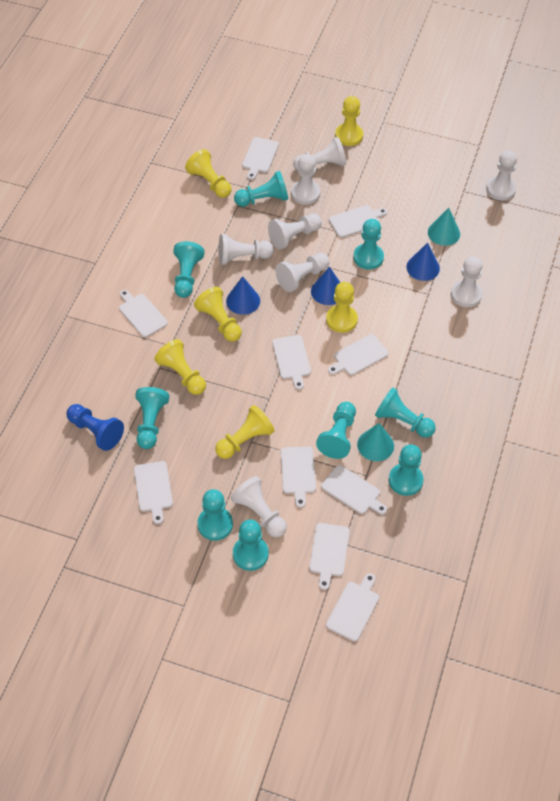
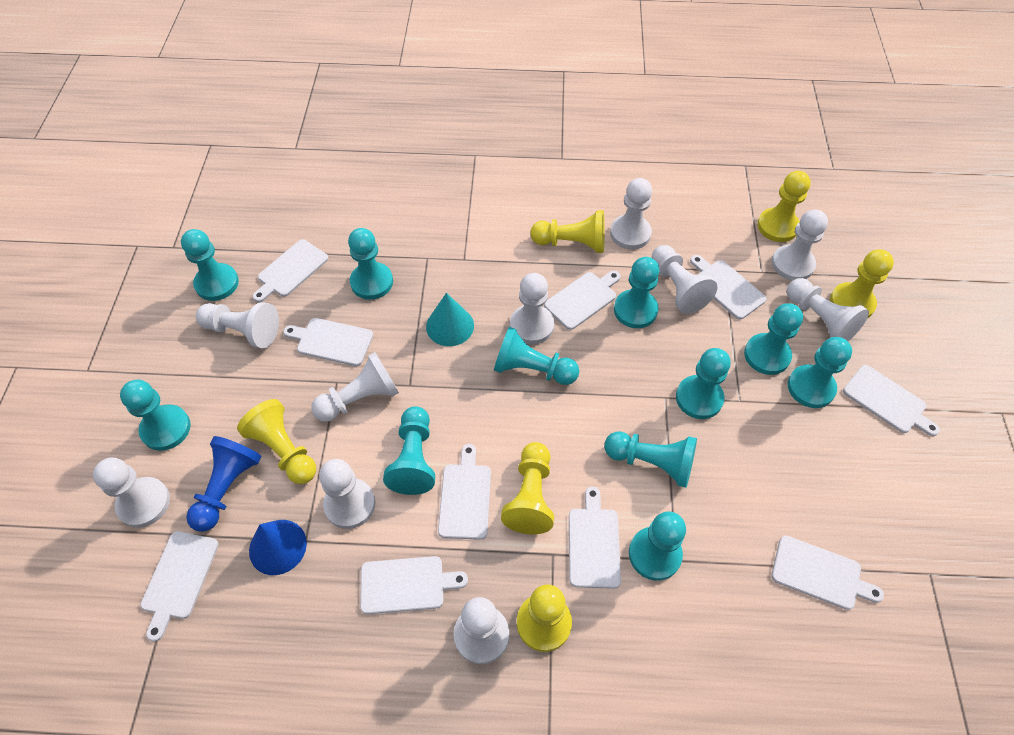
blue cone: [226,276,260,315] [311,267,340,305] [406,243,440,281] = 3 -> [249,520,307,575] = 1
turquoise cone: [357,423,394,461] [428,208,460,246] = 2 -> [426,293,474,346] = 1
turquoise pawn: [135,387,169,449] [173,241,205,298] [197,489,233,541] [233,519,269,571] [234,171,288,207] [316,402,356,459] [353,219,384,270] [375,387,436,438] [389,444,424,496] = 9 -> [120,380,191,451] [181,229,239,301] [348,228,393,300] [383,406,435,495] [494,327,579,385] [604,431,697,488] [614,257,659,328] [629,512,686,581] [676,348,731,419] [744,303,803,375] [788,337,852,408] = 11
white pawn: [219,234,274,265] [230,476,287,537] [268,213,322,249] [276,253,330,292] [291,154,320,205] [293,137,346,170] [451,257,483,307] [486,150,517,201] = 8 -> [93,457,170,528] [196,302,279,348] [311,352,399,422] [319,459,375,529] [454,597,509,664] [510,273,554,344] [610,178,652,249] [651,245,717,314] [772,209,828,281] [786,278,869,341] = 10

